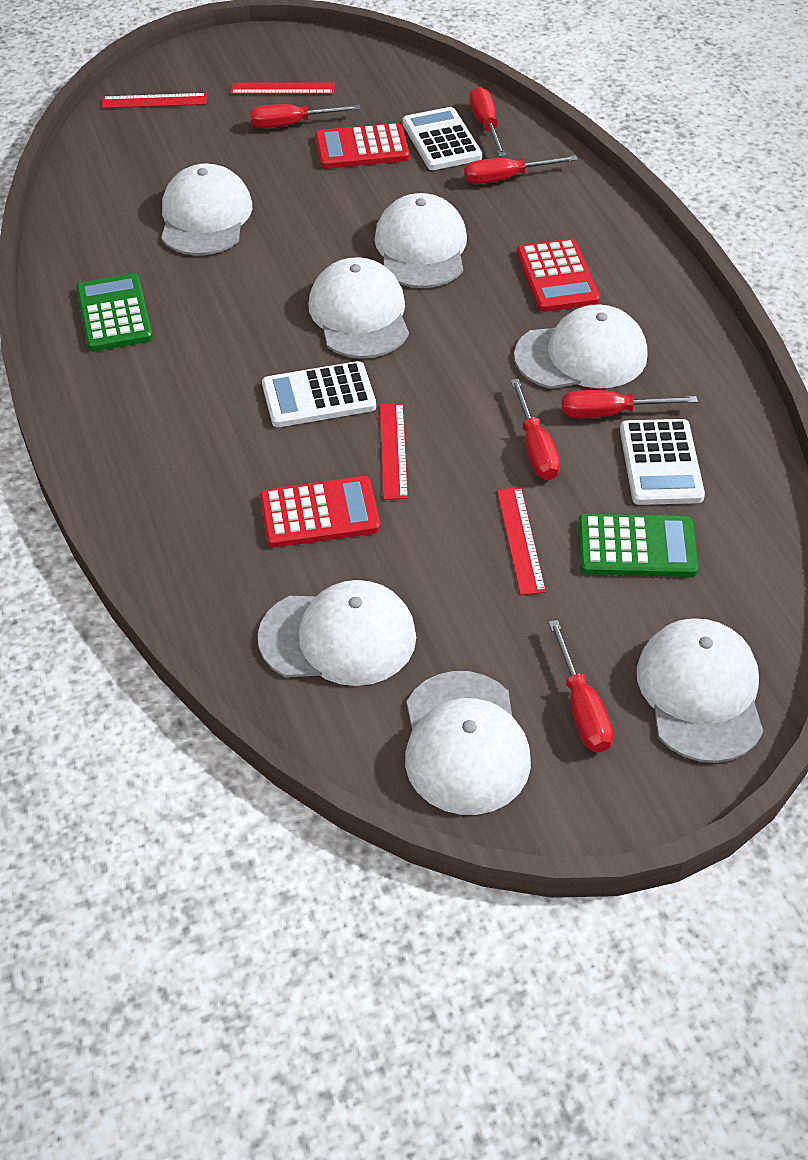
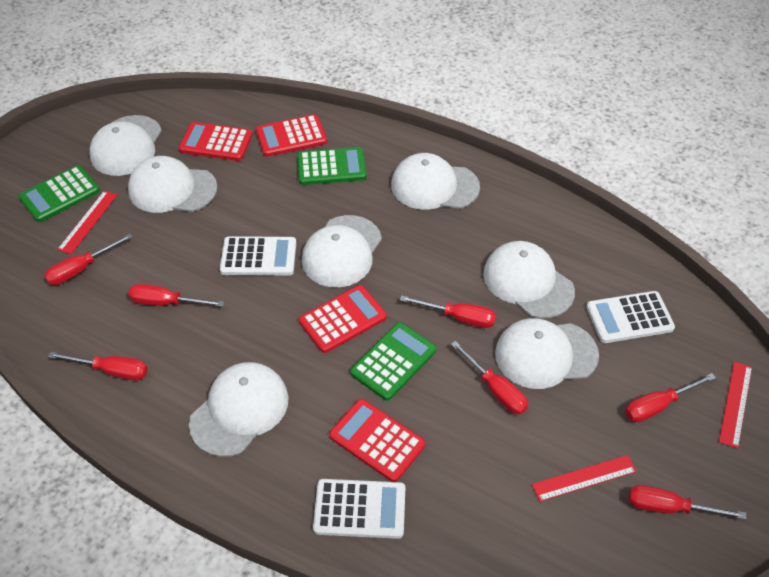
green calculator: [76,274,153,351] [578,514,699,577] = 2 -> [19,165,100,222] [297,147,367,185] [350,322,436,401] = 3
red calculator: [260,476,380,548] [315,123,409,169] [517,238,600,312] = 3 -> [179,122,252,161] [256,114,327,157] [299,285,387,353] [329,399,426,482] = 4
red ruler: [101,93,207,108] [230,83,335,94] [380,403,408,500] [497,487,546,595] = 4 -> [57,191,117,254] [532,455,637,502] [719,362,752,449] = 3
red screwdriver: [250,104,361,128] [464,155,578,184] [469,87,506,157] [510,379,560,480] [548,620,613,752] [562,390,698,418] = 6 -> [44,234,132,285] [48,352,148,380] [128,284,224,307] [400,295,496,328] [451,341,528,415] [625,373,716,422] [628,485,747,520] = 7

